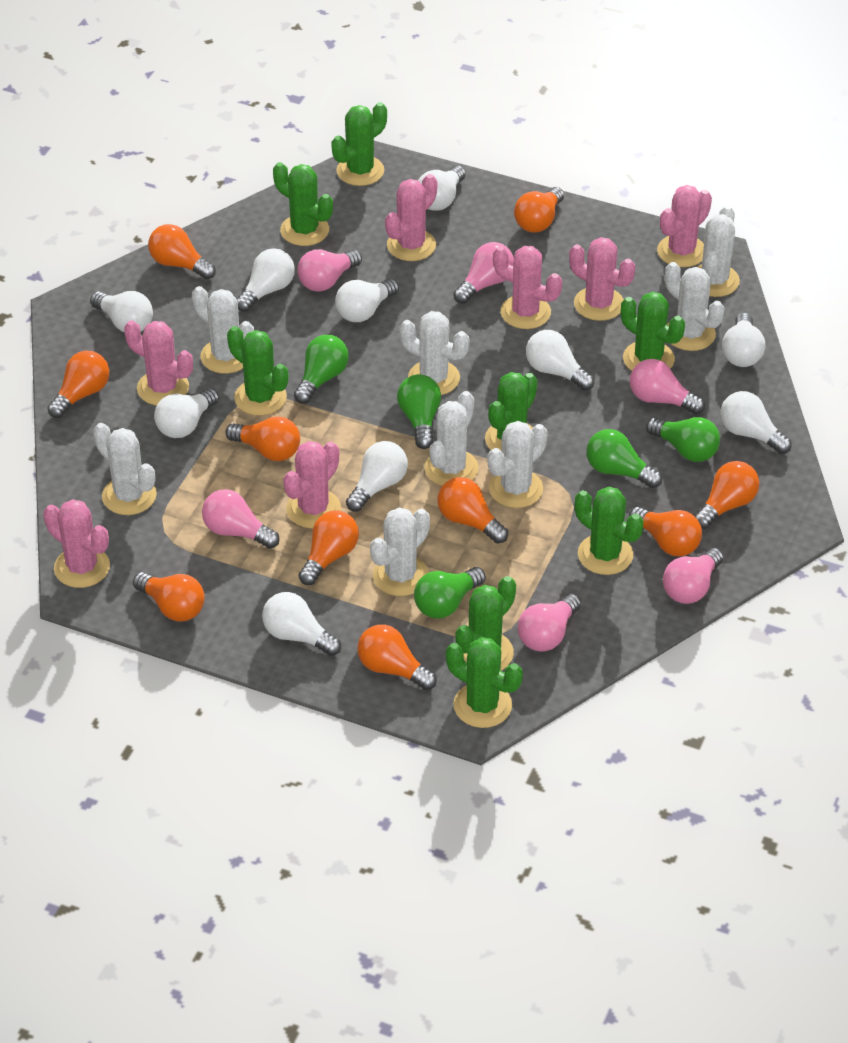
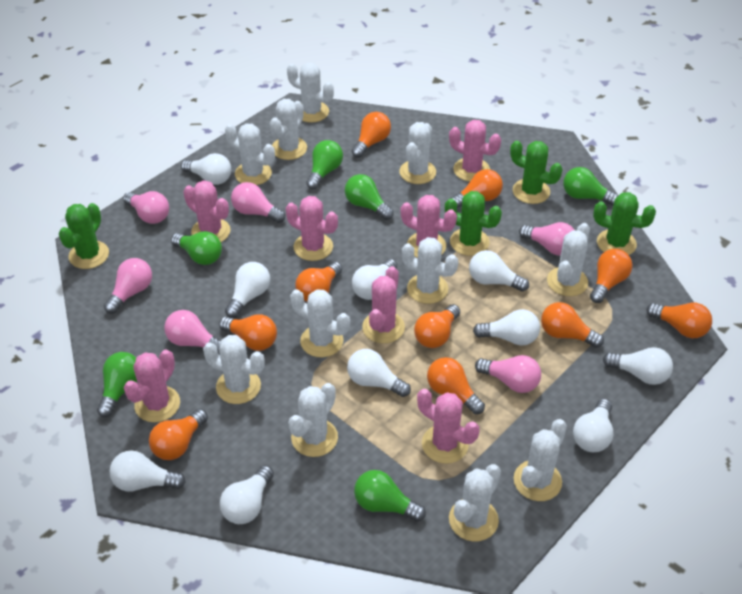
green cactus: [227,326,289,416] [273,162,333,246] [331,102,387,186] [446,637,523,728] [455,576,516,671] [485,372,537,450] [575,487,644,575] [621,292,685,371] = 8 -> [59,203,109,269] [445,191,502,256] [510,141,563,204] [593,192,656,255] = 4
green light bulb: [294,335,349,404] [397,374,441,449] [414,567,486,618] [586,429,662,488] [646,417,720,462] = 5 -> [97,352,137,417] [171,231,222,265] [306,140,343,189] [345,174,394,220] [354,470,426,522] [563,167,619,206] = 6
white cactus: [93,423,157,515] [192,286,254,374] [370,508,430,596] [400,311,469,395] [425,391,479,486] [487,421,547,508] [665,262,725,351] [697,205,740,297] = 8 -> [203,335,265,404] [225,123,275,185] [270,99,307,160] [287,63,334,123] [288,383,338,457] [290,289,350,357] [399,122,436,184] [402,237,458,304] [449,464,501,542] [514,419,567,501] [547,223,590,296] = 11

